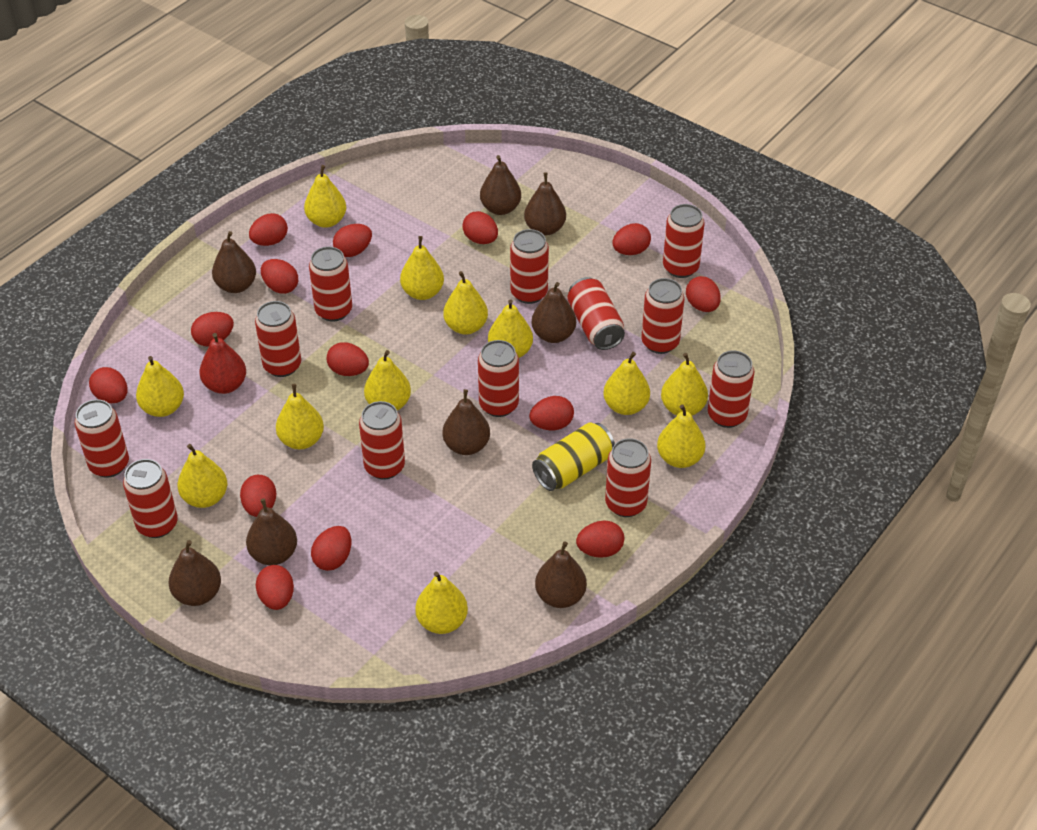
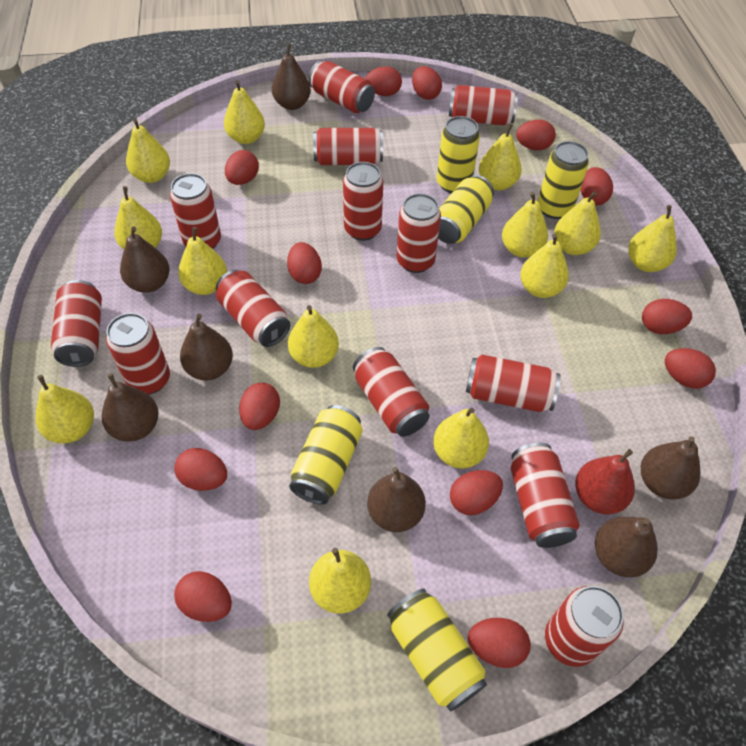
brown pear: [168,540,221,606] [212,231,256,293] [246,499,297,565] [443,389,490,455] [480,155,521,215] [524,172,566,236] [532,282,576,343] [535,541,587,608] = 8 -> [102,373,159,442] [120,226,169,293] [180,314,233,380] [272,44,311,110] [367,467,426,532] [595,517,658,577] [641,436,701,500] = 7
red can: [75,399,129,478] [123,459,178,538] [255,301,301,377] [309,247,352,321] [359,401,405,479] [478,340,519,417] [510,229,549,304] [567,277,625,350] [605,438,651,517] [642,278,684,354] [663,204,705,278] [708,351,754,428] = 12 -> [51,280,102,367] [106,313,170,394] [170,173,221,249] [216,270,290,347] [308,60,375,113] [313,128,383,165] [343,162,383,241] [353,347,430,437] [397,193,441,273] [449,85,518,125] [466,355,560,412] [511,443,580,548] [545,586,624,667] = 13
red egg: [89,367,128,403] [191,312,234,346] [240,475,276,517] [249,213,288,246] [256,565,294,610] [261,259,298,294] [311,526,351,571] [326,342,369,376] [333,224,372,257] [462,211,498,244] [529,396,574,430] [576,521,624,558] [612,223,651,255] [686,276,721,312] = 14 -> [174,448,227,491] [174,571,232,622] [225,150,259,185] [239,383,280,430] [287,242,322,284] [365,66,402,96] [412,66,442,100] [450,470,503,515] [468,618,531,668] [516,120,556,150] [581,167,613,205] [642,299,692,334] [665,348,716,388] = 13
yellow can: [532,422,615,491] = 1 -> [289,405,363,505] [387,589,487,712] [437,116,480,193] [438,175,494,244] [538,141,589,219] = 5
yellow pear: [136,356,184,417] [177,444,227,508] [276,384,324,449] [304,165,346,228] [364,350,411,410] [400,236,444,300] [415,572,468,634] [443,271,488,335] [488,299,533,358] [603,352,650,415] [657,404,705,468] [661,353,708,416] = 12 -> [36,375,94,443] [114,186,162,249] [126,118,170,183] [178,227,227,295] [224,80,265,144] [288,305,339,368] [309,548,371,614] [433,408,489,469] [479,123,522,190] [502,192,548,258] [520,234,569,298] [554,191,601,255] [628,205,677,272] = 13

